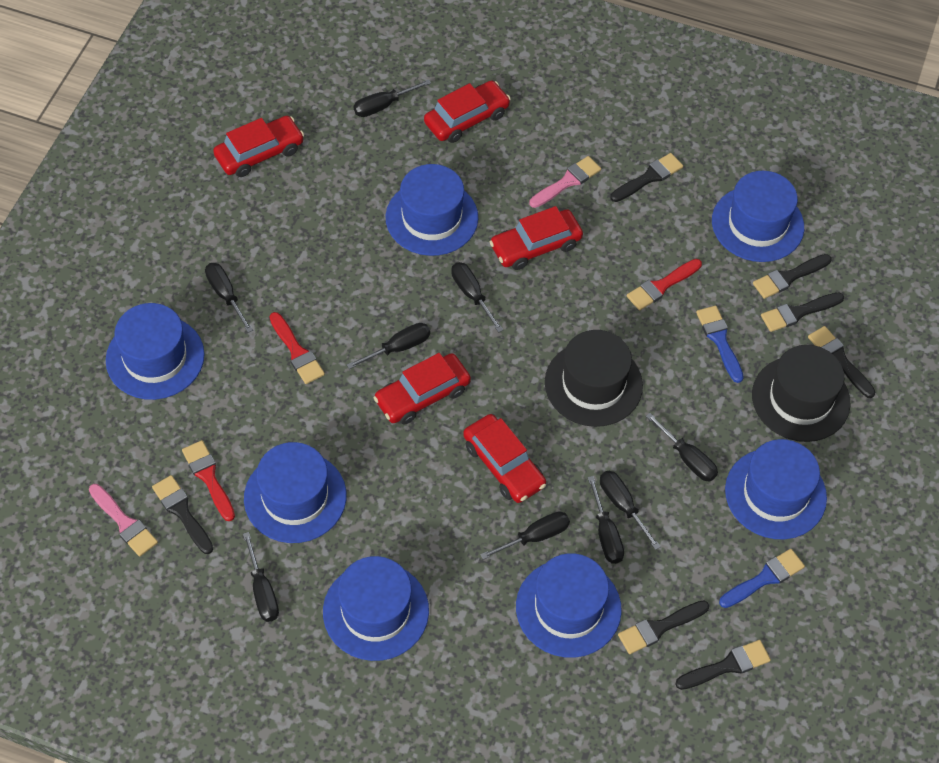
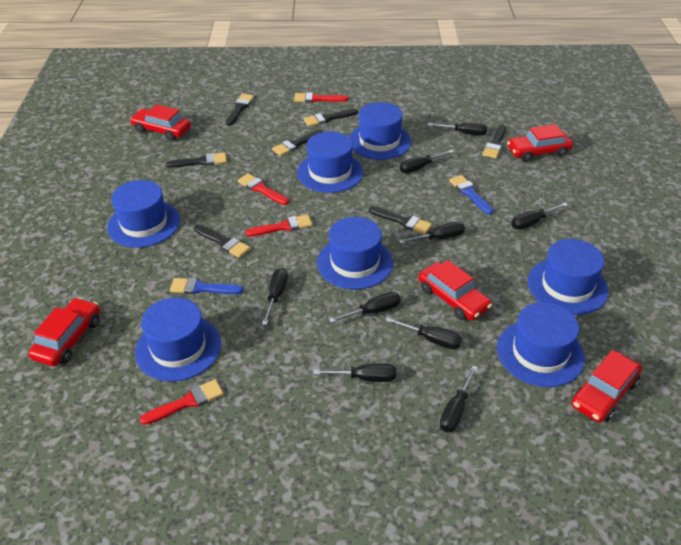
black hat: [545,330,643,427] [752,345,851,442] = 2 -> none = 0
pink brush: [89,484,158,557] [529,156,601,208] = 2 -> none = 0
red brush: [182,440,235,521] [269,312,325,384] [627,259,702,310] = 3 -> [140,379,223,425] [237,173,289,205] [245,214,312,236] [294,92,348,103] = 4

